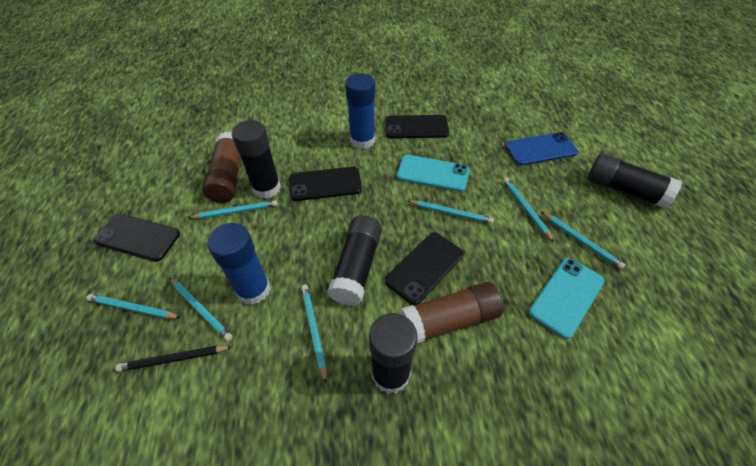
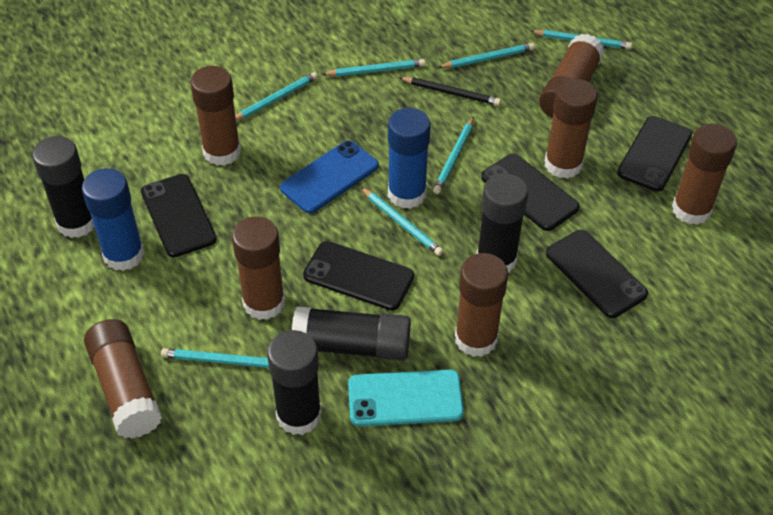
black phone: [93,214,180,262] [290,167,362,201] [385,115,449,139] [385,232,464,305] = 4 -> [141,174,217,257] [303,241,414,310] [481,154,580,231] [546,230,648,318] [617,116,692,191] = 5
brown glue stick: [202,132,241,203] [400,282,503,343] = 2 -> [84,319,162,439] [190,66,241,166] [232,217,285,320] [455,253,508,357] [539,34,605,118] [545,79,598,179] [672,124,737,225] = 7
turquoise phone: [397,155,470,192] [529,258,605,339] = 2 -> [348,370,464,427] = 1

